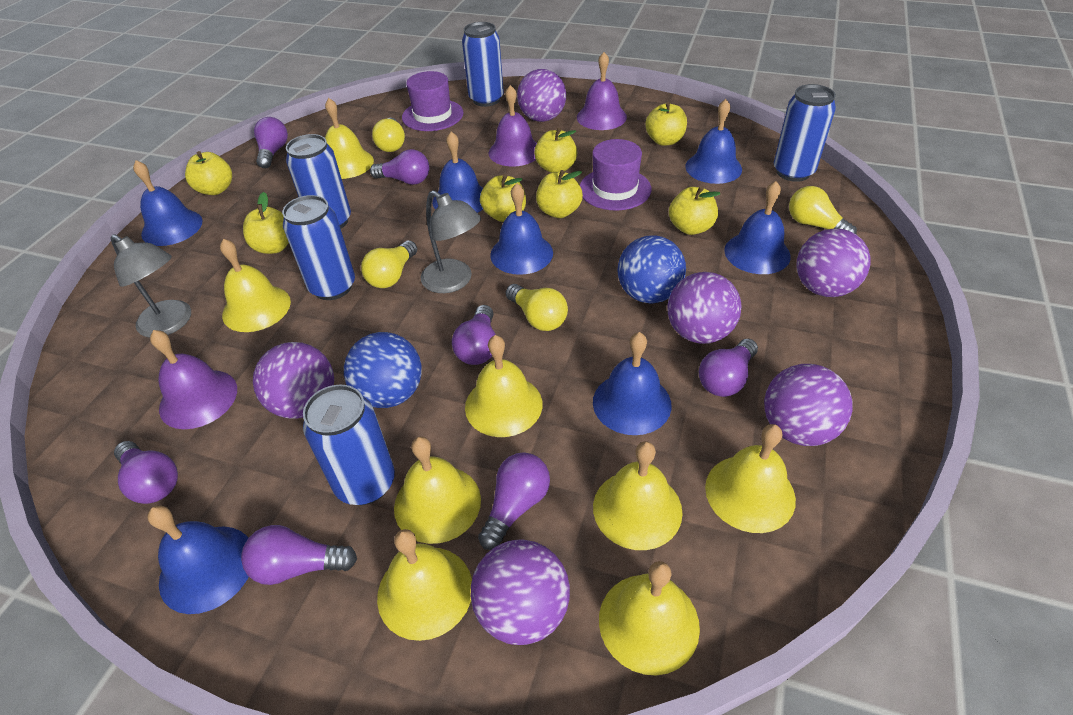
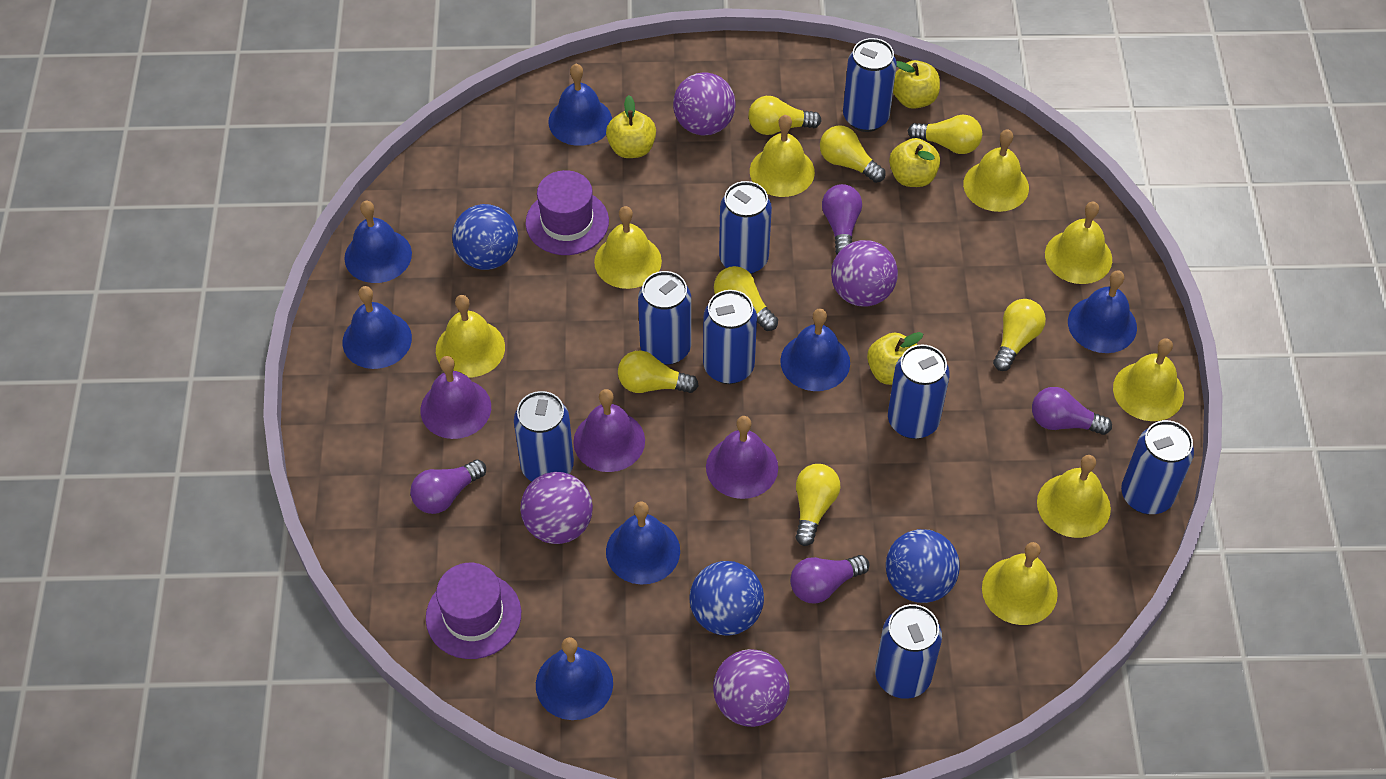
blue ball: [344,332,422,408] [617,235,686,304] = 2 -> [452,204,518,270] [690,561,764,636] [886,529,960,603] = 3
blue can: [282,195,355,300] [286,134,351,229] [303,385,395,505] [462,22,504,107] [774,84,836,182] = 5 -> [514,391,574,482] [638,271,691,365] [703,290,757,384] [719,181,772,274] [843,38,897,132] [875,604,942,699] [888,345,950,439] [1121,420,1194,514] = 8
grey lamp: [110,234,191,337] [421,190,481,293] = 2 -> none = 0
purple ball: [253,342,334,419] [471,540,570,645] [517,69,566,122] [667,272,741,344] [764,364,853,446] [796,229,871,297] = 6 -> [520,472,593,544] [673,73,735,136] [713,649,790,727] [831,240,898,307] = 4
purple light bulb: [114,441,178,504] [241,525,357,585] [254,117,288,168] [370,149,429,185] [452,305,496,365] [478,452,550,550] [699,339,758,397] = 7 -> [410,459,486,514] [790,555,869,603] [822,184,862,255] [1032,387,1112,435] = 4
yellow apple: [185,151,232,195] [243,192,289,254] [480,174,526,222] [534,128,577,173] [536,170,583,218] [645,102,687,146] [669,186,720,235] = 7 -> [606,95,656,158] [867,332,923,385] [889,138,940,187] [893,60,940,109] = 4
yellow light bulb: [361,240,417,288] [372,117,405,152] [506,284,568,331] [789,186,857,234] = 4 -> [618,350,699,393] [714,266,778,331] [748,96,822,135] [795,464,841,546] [820,126,885,183] [908,115,982,154] [993,299,1046,371] = 7

